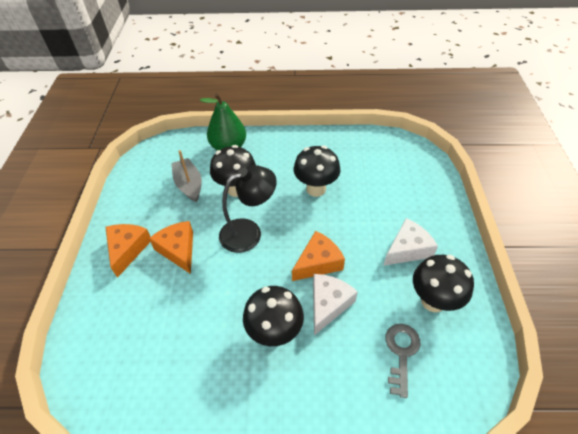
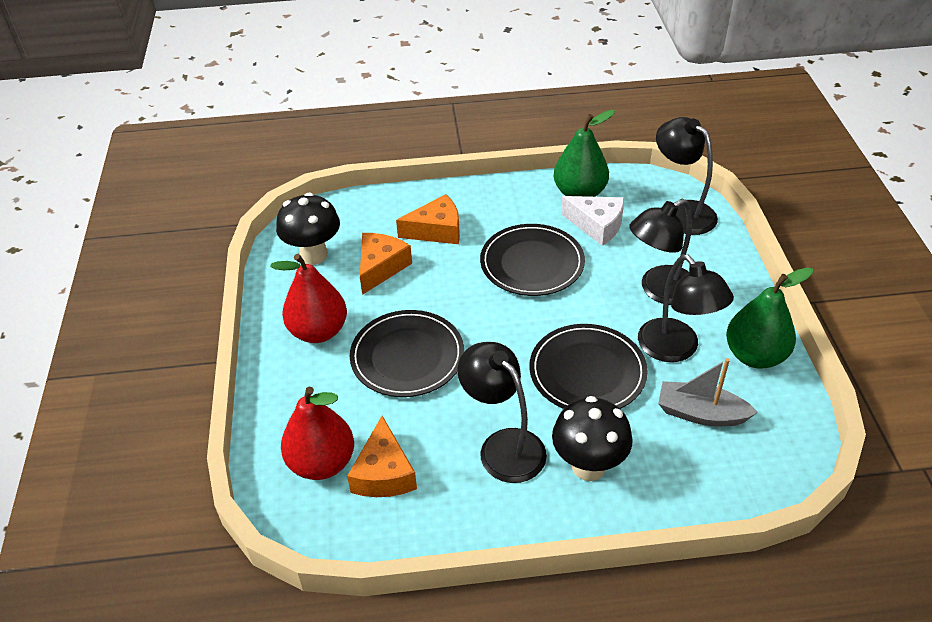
black lamp: [219,165,277,253] = 1 -> [457,342,547,483] [629,199,692,305] [638,254,734,362] [656,117,718,235] = 4
black mushroom: [210,145,256,197] [243,286,304,346] [294,146,340,197] [413,255,474,312] = 4 -> [276,192,340,265] [552,396,633,481] = 2
black plate: none = 0 -> [350,310,464,397] [480,224,585,296] [529,324,648,409] = 3
green pear: [200,93,246,150] = 1 -> [554,110,615,197] [726,267,813,369] = 2
grey key: [385,324,420,398] = 1 -> none = 0
red pear: none = 0 -> [270,254,347,343] [281,387,354,480] = 2
white cheese: [313,274,358,335] [383,218,438,266] = 2 -> [561,196,624,246] = 1

